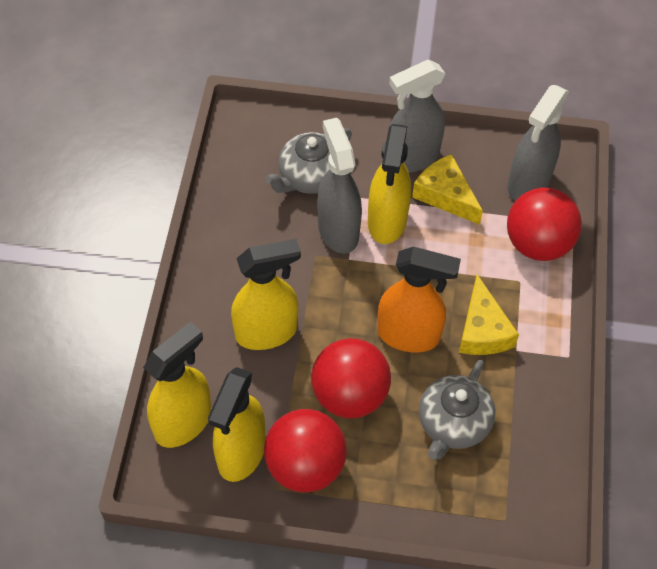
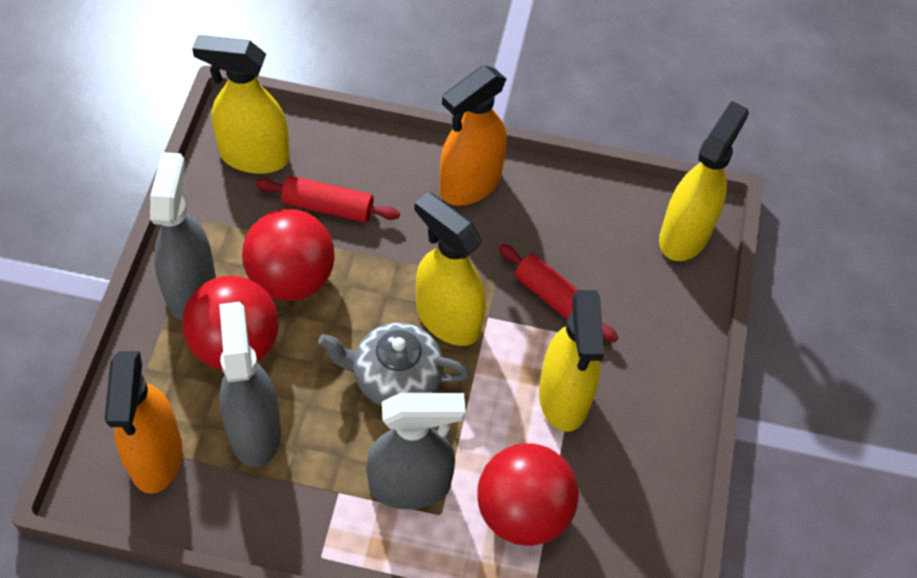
grey teapot: [265,128,352,194] [419,360,495,460] = 2 -> [318,323,470,406] = 1
orange spray bottle: [377,246,461,352] = 1 -> [105,351,183,494] [440,65,506,206] = 2
red rolling pin: none = 0 -> [256,176,400,223] [499,244,618,342] = 2
yellow cheese: [412,154,483,225] [459,274,519,355] = 2 -> none = 0

